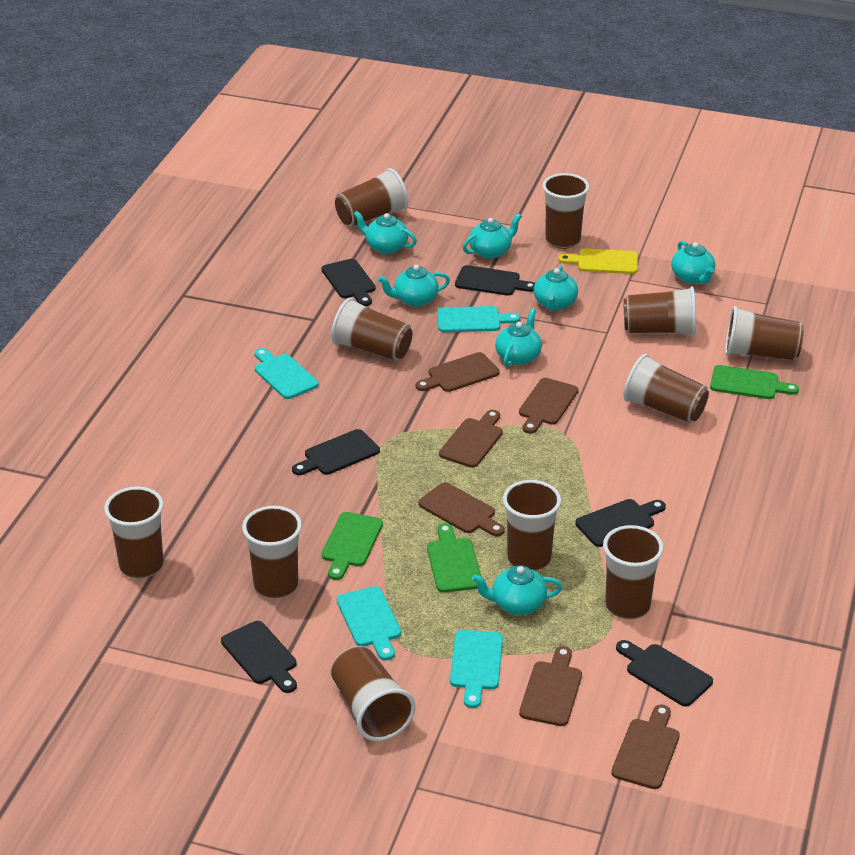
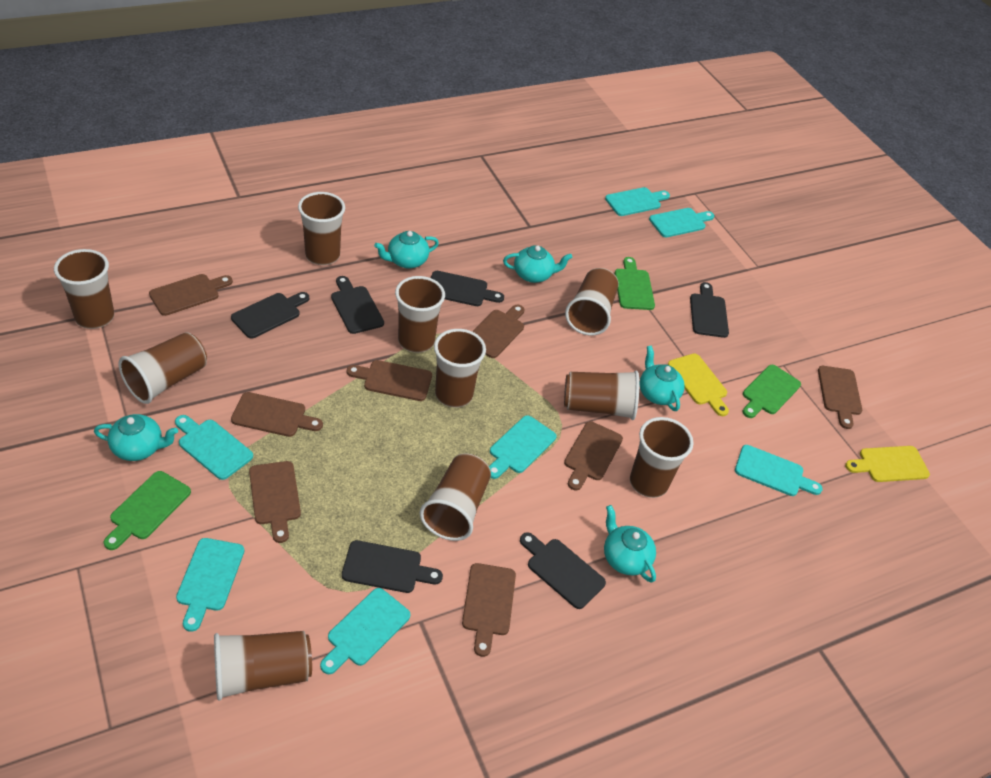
brown cup: [104,486,164,579] [242,506,302,599] [331,298,412,361] [331,646,415,741] [335,168,408,227] [503,480,561,571] [542,173,589,249] [603,525,664,619] [623,286,696,336] [623,354,709,423] [725,306,804,360] = 11 -> [54,249,114,329] [118,332,207,404] [214,631,312,701] [298,192,345,265] [395,276,445,353] [419,453,491,541] [434,329,486,407] [564,370,639,420] [565,268,619,336] [630,417,694,498] = 10
brown cutting board: [416,352,500,392] [418,482,505,536] [439,410,503,468] [519,378,578,434] [519,646,582,726] [611,704,680,789] = 6 -> [149,274,233,316] [231,392,323,437] [249,461,301,543] [347,360,432,401] [462,563,516,657] [472,305,524,358] [564,421,623,490] [818,366,862,429] = 8
turquoise cutting board: [255,348,319,399] [337,586,401,661] [437,306,520,333] [450,630,503,708] = 4 -> [175,415,253,480] [176,538,244,632] [320,588,410,674] [489,415,556,479] [605,187,670,216] [649,208,714,237] [735,445,823,496] = 7
turquoise teapot: [353,211,417,254] [378,265,450,307] [463,213,522,259] [472,565,562,615] [495,308,542,367] [534,265,578,311] [671,241,716,284] = 7 -> [94,414,178,461] [374,231,439,269] [503,245,573,283] [604,505,656,583] [639,345,685,411] = 5
yellow cutting board: [558,248,638,274] = 1 -> [668,354,729,416] [845,446,930,482] = 2

